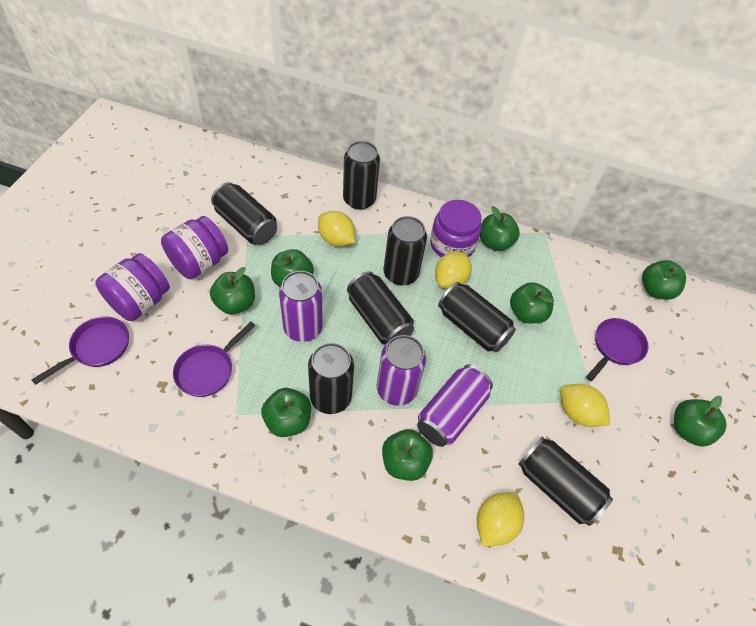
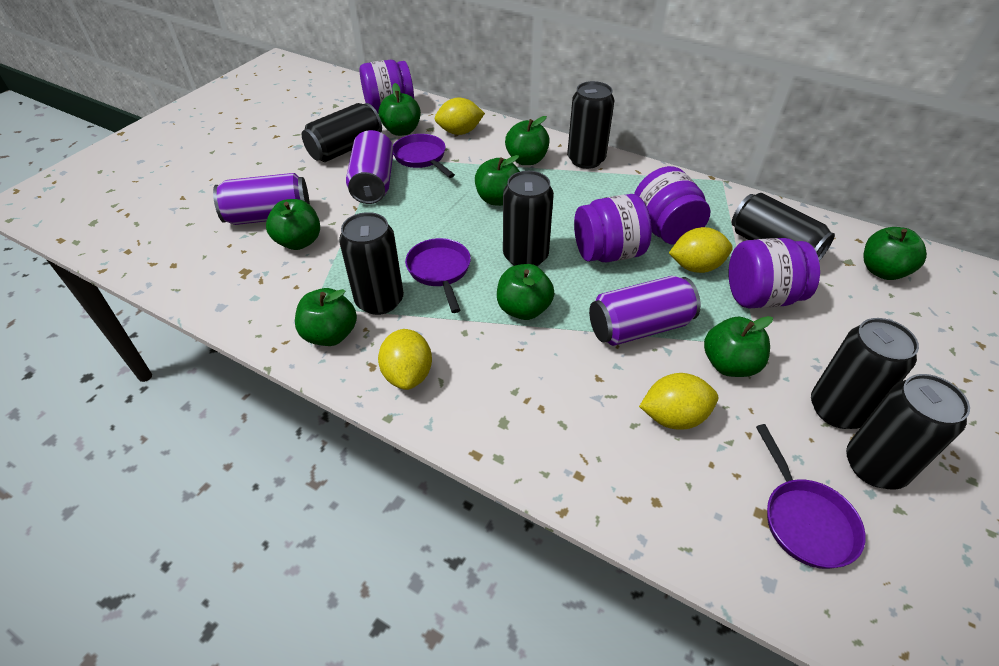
purple jar: [95,253,170,321] [161,216,228,279] [430,200,482,257] = 3 -> [360,60,414,113] [574,194,652,262] [634,166,710,244] [729,238,820,308] = 4

